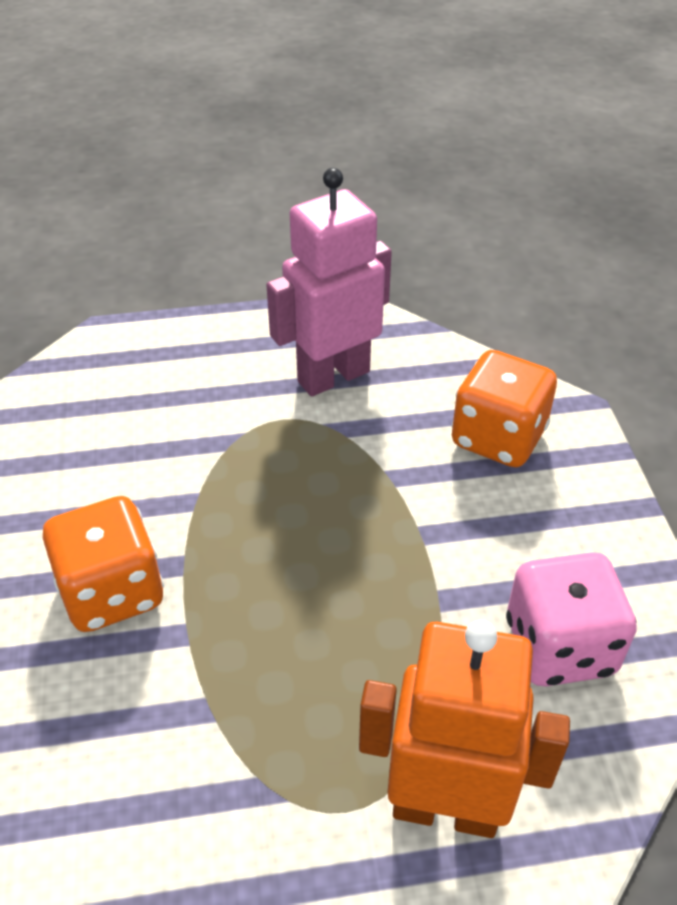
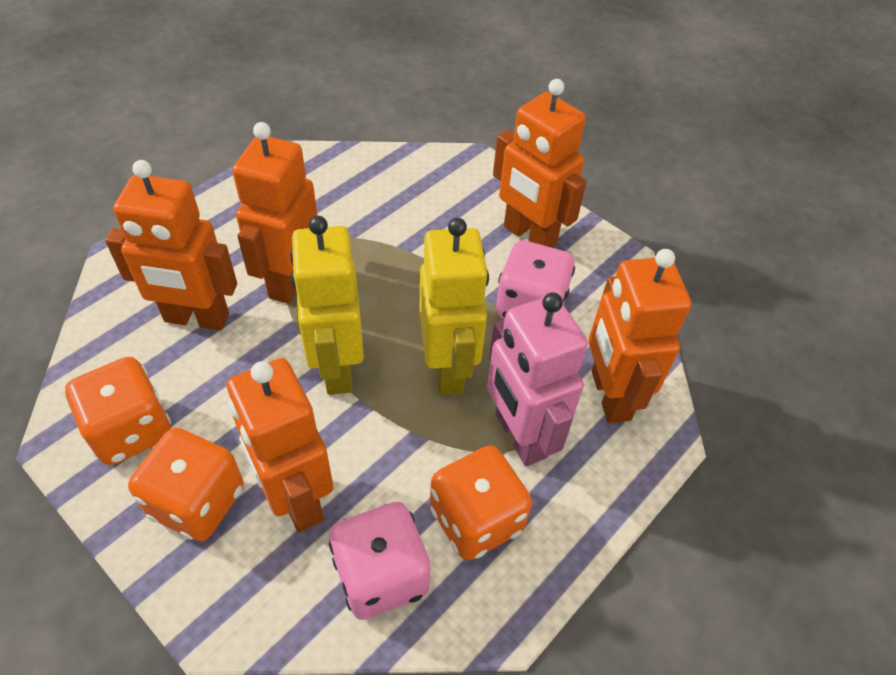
orange dice: [43,496,164,632] [452,350,557,467] = 2 -> [65,357,171,465] [128,428,244,541] [430,445,532,561] = 3
orange robot: [359,620,570,838] = 1 -> [105,160,237,331] [227,358,334,532] [232,122,318,304] [493,79,587,248] [588,249,691,423] = 5
pink dice: [506,552,637,687] = 1 -> [329,502,431,620] [496,240,575,319] = 2
yellow robot: none = 0 -> [290,216,364,395] [419,218,489,395] = 2

